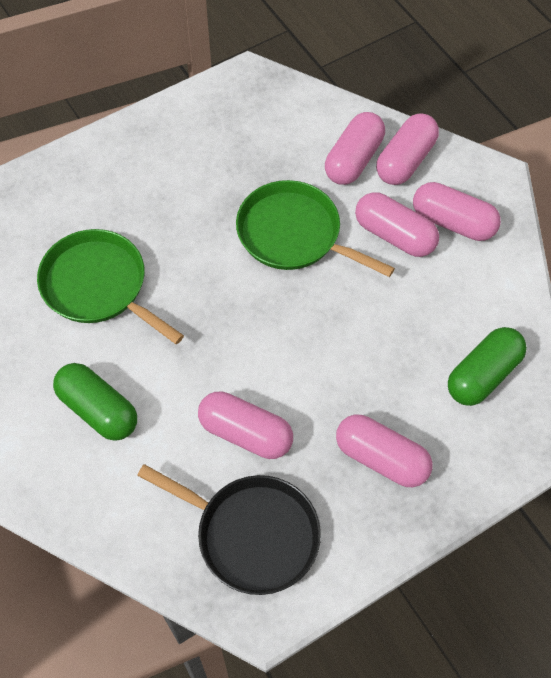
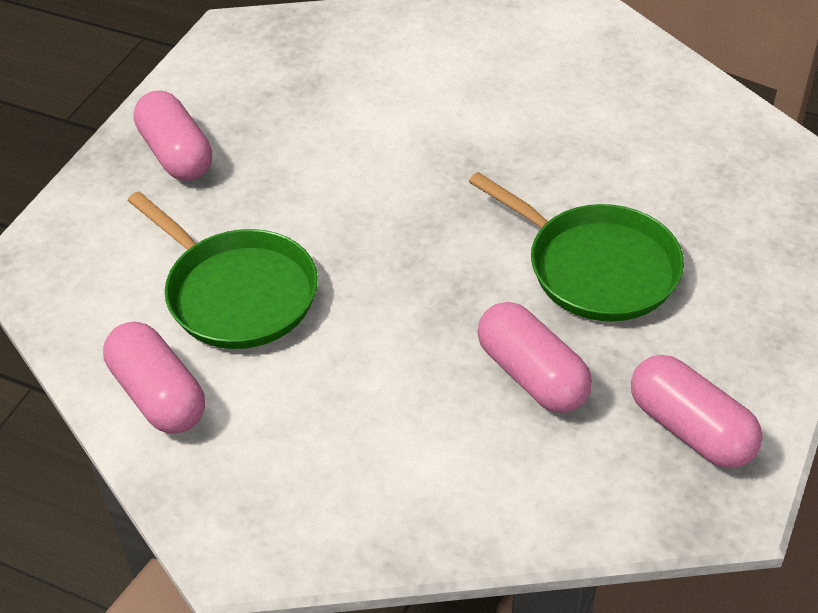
black pan: [137,464,321,595] = 1 -> none = 0
green capsule: [53,363,137,441] [448,327,527,406] = 2 -> none = 0
pink capsule: [198,392,293,459] [325,112,385,185] [336,415,433,487] [355,192,439,257] [376,113,439,185] [413,182,501,241] = 6 -> [103,321,205,434] [134,91,212,181] [477,302,592,413] [631,355,763,468] = 4

